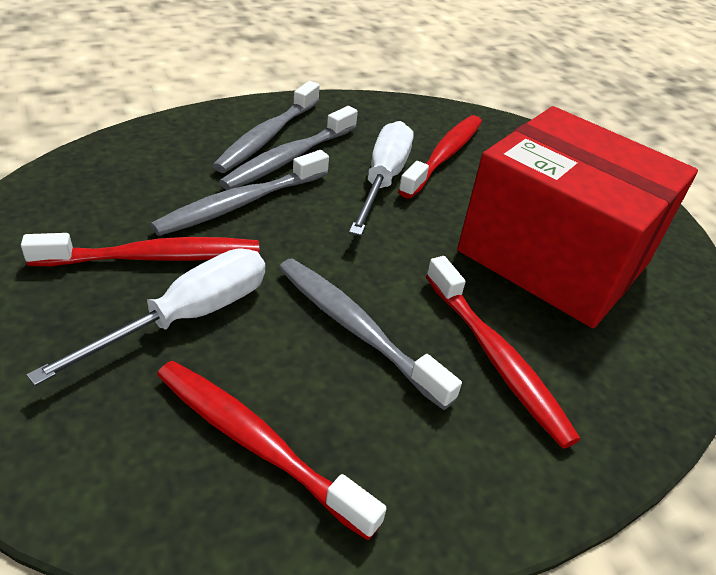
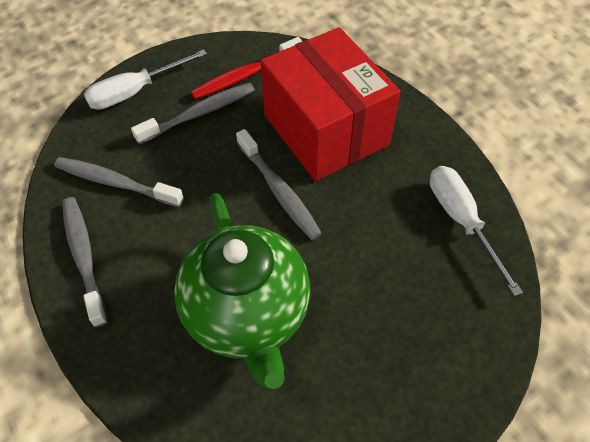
green teapot: none = 0 -> [174,193,310,389] = 1
red toothbrush: [21,233,260,266] [157,361,387,540] [398,115,482,199] [426,256,580,449] = 4 -> [191,37,302,100] = 1

